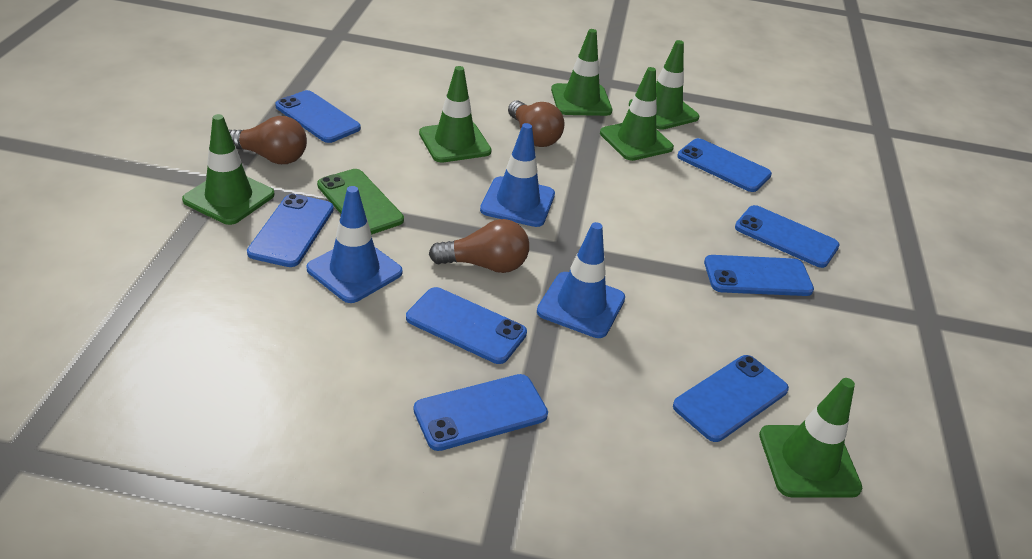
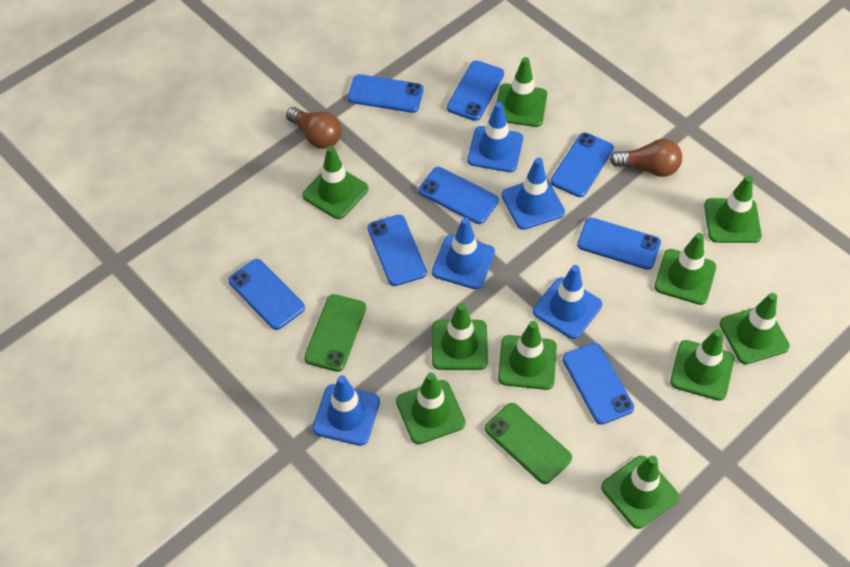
blue traffic cone: [306,186,403,303] [480,123,555,227] [537,222,625,338] = 3 -> [313,375,380,446] [432,218,495,289] [467,102,523,172] [501,158,565,230] [533,265,602,339] = 5
brown light bulb: [229,116,307,164] [429,219,529,273] [508,101,565,147] = 3 -> [286,107,342,149] [610,139,682,177] = 2
green phone: [317,169,404,235] = 1 -> [304,294,366,372] [485,403,572,484] = 2
green traffic cone: [182,114,275,225] [419,66,492,162] [551,29,612,116] [600,67,674,161] [629,40,700,130] [759,378,862,497] = 6 -> [302,146,368,219] [396,372,466,444] [432,303,488,370] [497,57,547,127] [498,321,557,390] [601,455,679,529] [654,233,716,305] [670,329,734,401] [704,175,762,243] [720,293,790,364] = 10

